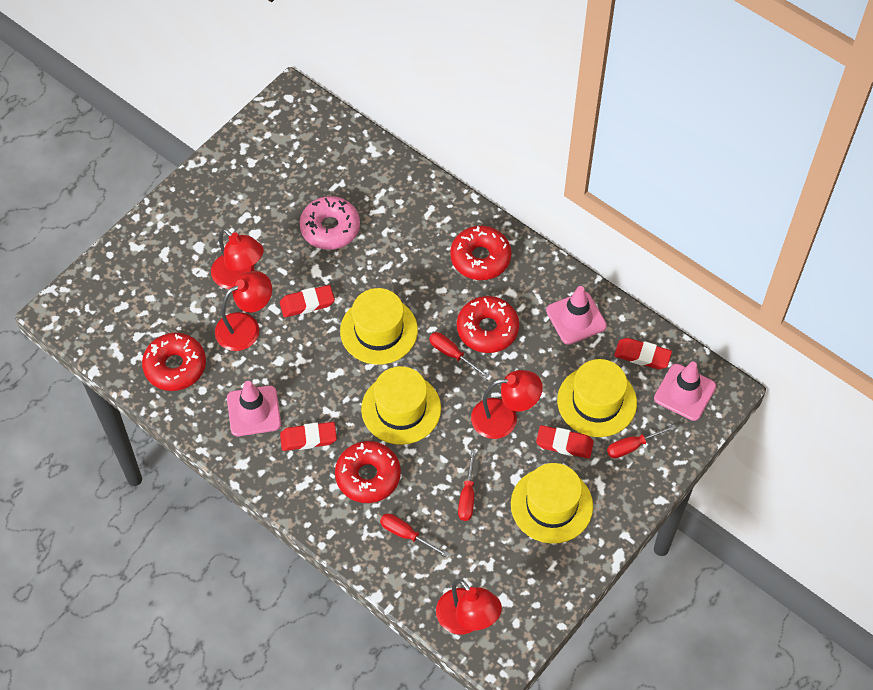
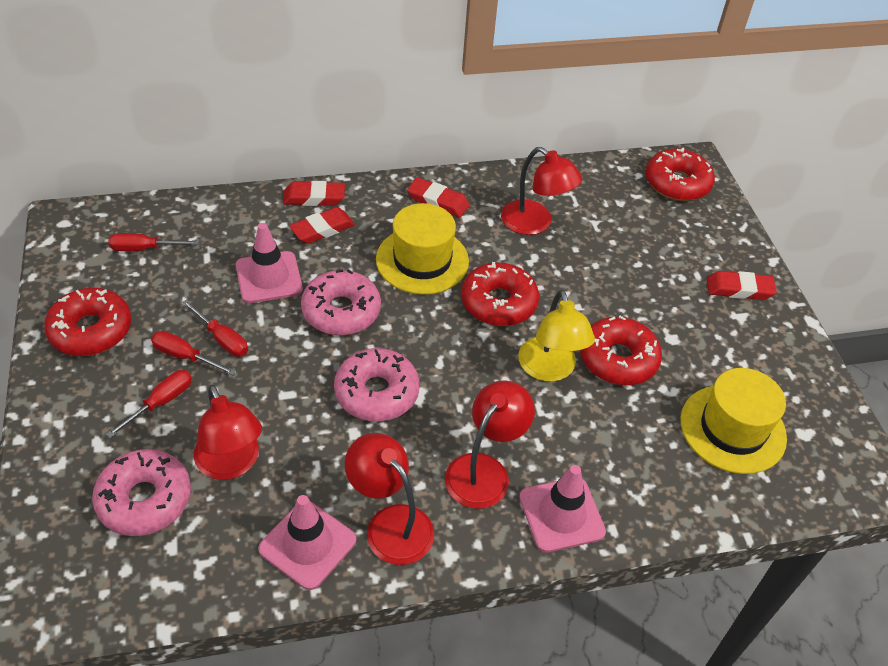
pink donut: [300,196,360,250] = 1 -> [92,449,191,536] [301,269,381,335] [334,348,420,422] = 3
yellow hat: [340,288,418,365] [361,366,441,445] [511,463,593,544] [557,359,637,437] = 4 -> [376,203,469,295] [680,368,787,474] = 2
yellow lamp: none = 0 -> [518,290,595,382] = 1

